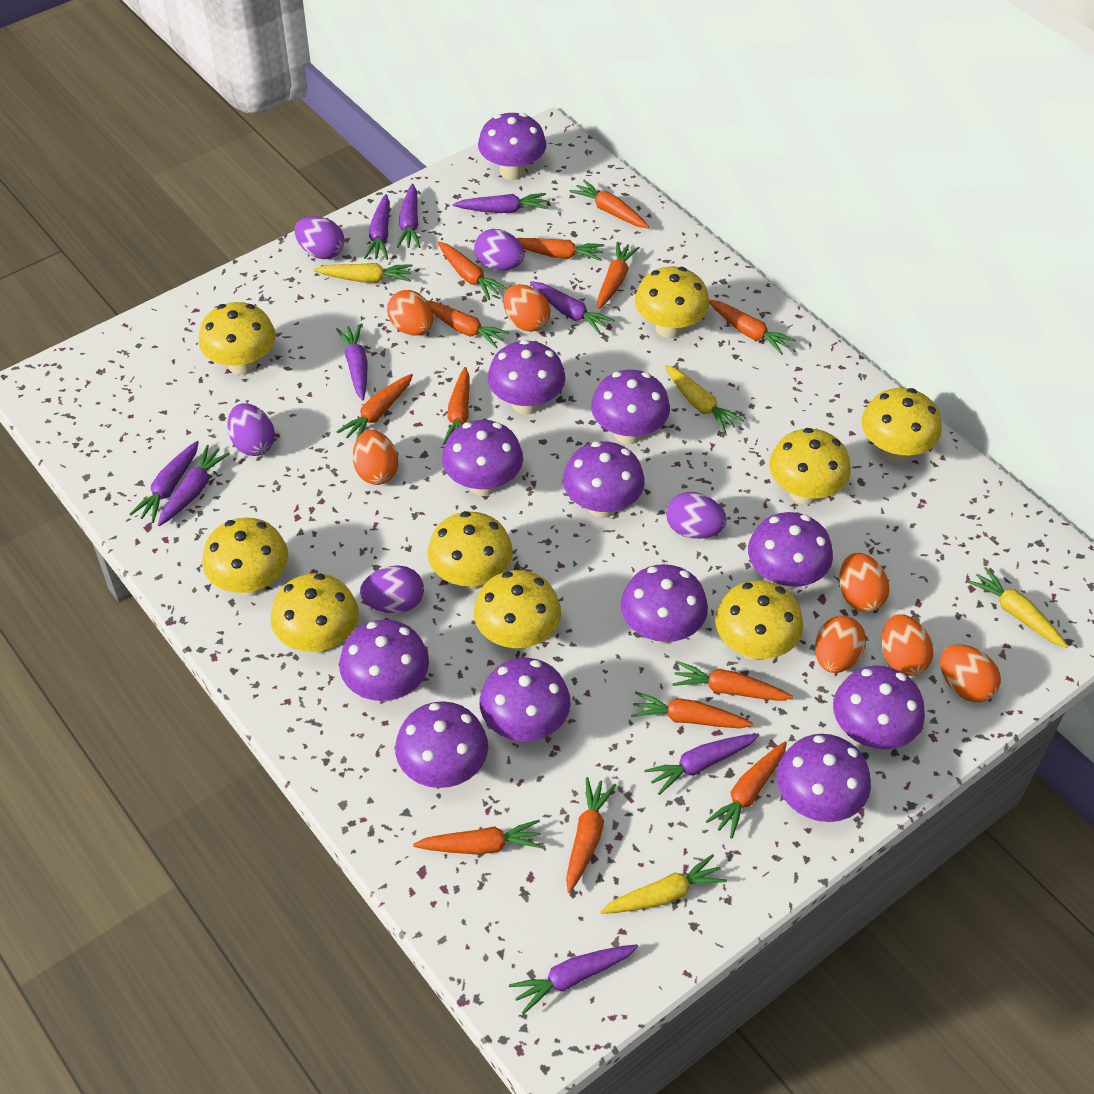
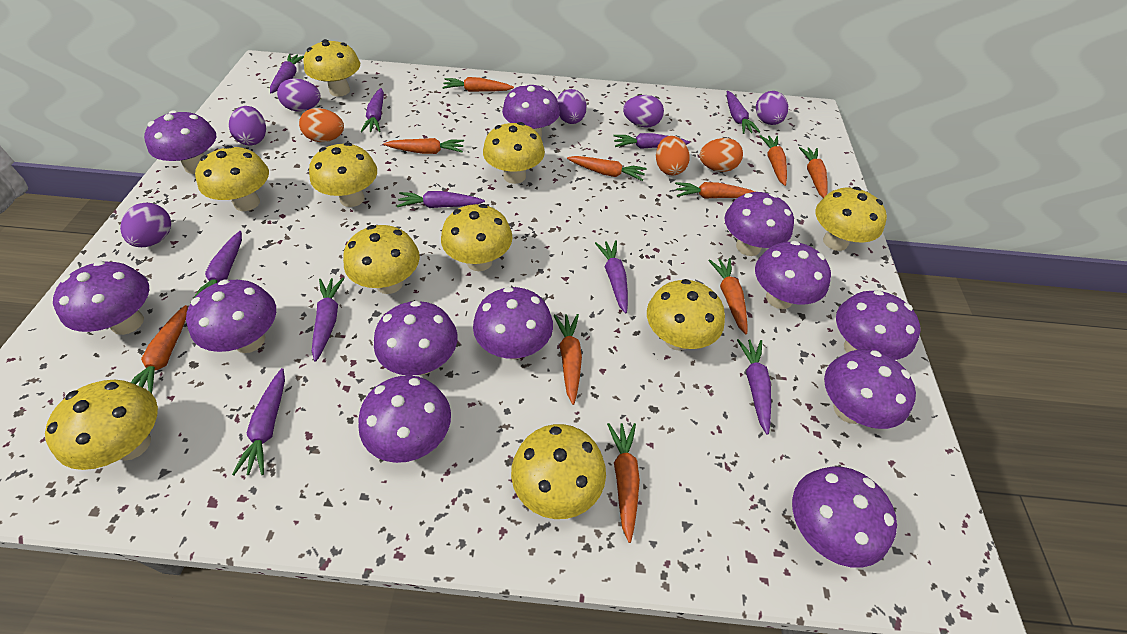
orange carrot: [336,374,413,440] [413,820,543,854] [427,301,510,349] [438,241,507,300] [443,367,470,445] [517,238,605,261] [566,777,616,893] [570,180,649,228] [597,242,640,309] [631,691,754,729] [672,661,793,701] [705,741,787,839] [709,300,796,355] = 13 -> [131,305,187,393] [384,138,464,154] [442,77,514,92] [554,314,582,405] [567,156,647,181] [607,423,640,543] [675,182,755,199] [708,258,747,335] [760,135,787,186] [799,147,827,198] = 10
orange egg: [353,430,398,485] [387,290,433,335] [503,284,551,332] [815,616,866,673] [839,553,890,612] [882,614,933,676] [940,644,1001,702] = 7 -> [299,108,344,142] [656,136,690,175] [700,138,743,172] = 3
purple carrot: [130,441,199,523] [158,445,230,526] [336,325,368,401] [364,194,390,260] [396,184,421,248] [453,193,548,213] [509,944,638,1015] [530,281,615,334] [644,734,759,795] = 9 -> [190,231,242,303] [232,368,285,475] [270,54,304,94] [312,278,344,362] [361,88,384,132] [397,191,485,208] [595,240,628,313] [613,133,690,149] [727,91,760,134] [737,339,771,435] = 10
purple egg: [227,403,275,456] [294,216,345,259] [360,565,424,613] [474,229,524,271] [666,492,727,539] = 5 -> [120,203,171,247] [228,106,266,145] [277,78,320,112] [557,89,587,124] [623,95,664,128] [756,91,788,125] = 6
yellow carrot: [314,263,413,283] [600,854,727,914] [665,365,744,433] [968,567,1068,648] = 4 -> none = 0
yellow mushroom: [199,302,276,375] [202,517,288,596] [271,573,359,653] [428,511,513,590] [474,570,561,650] [635,267,710,338] [715,580,803,660] [769,428,851,505] [861,388,942,463] = 9 -> [45,380,158,470] [195,145,269,211] [303,39,360,97] [309,142,377,207] [343,225,420,294] [441,204,513,271] [483,122,545,184] [511,424,606,519] [647,279,725,351] [815,187,887,251] = 10

